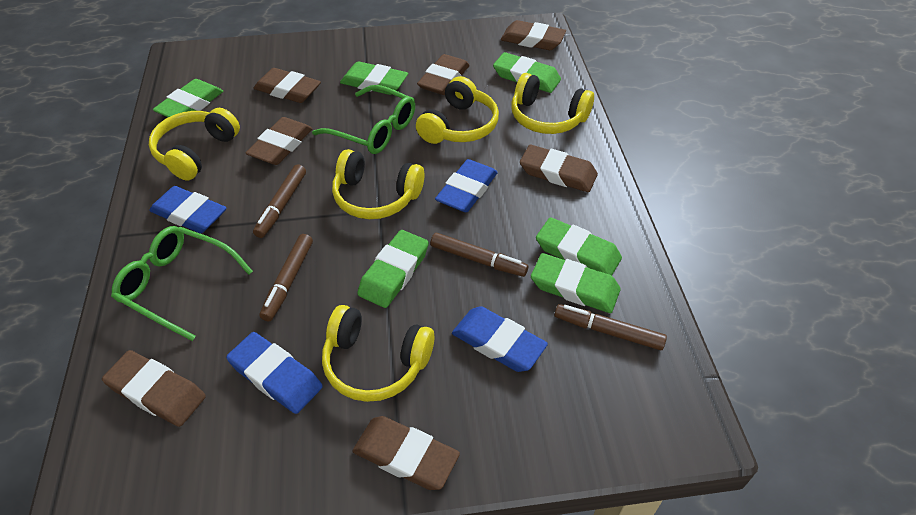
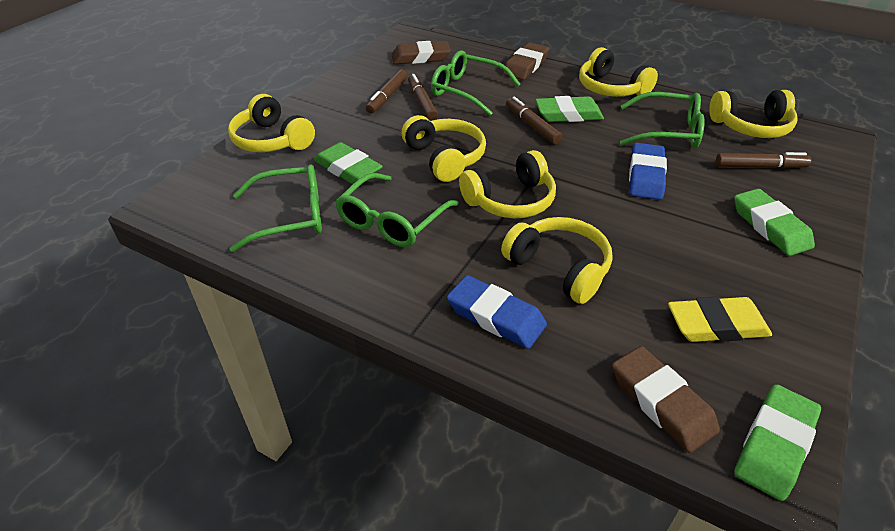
blue eraser: [149,186,226,233] [226,332,323,414] [435,159,498,212] [452,306,548,372] = 4 -> [447,275,547,349] [629,143,667,200] = 2
brown eraser: [102,350,206,427] [246,117,313,165] [254,68,321,103] [353,416,460,490] [417,54,470,95] [501,20,566,50] [520,145,598,192] = 7 -> [391,41,451,64] [503,42,549,80] [612,346,720,453] = 3
green eraser: [153,79,223,117] [340,61,408,95] [357,230,429,308] [493,52,561,93] [531,253,621,313] [536,217,622,276] = 6 -> [314,142,383,184] [535,96,604,122] [734,189,815,256] [734,384,821,501] = 4
green glasses: [111,226,253,341] [312,85,415,154] = 2 -> [230,164,322,252] [335,173,459,247] [431,50,521,116] [620,92,705,148] = 4
yellow eraser: none = 0 -> [668,297,772,342] = 1
yellow headphones: [149,108,240,181] [322,305,434,402] [332,149,424,219] [416,76,499,144] [511,73,594,134] = 5 -> [228,94,315,152] [402,115,486,182] [459,150,556,218] [501,217,613,304] [579,47,658,97] [709,90,798,138] = 6

